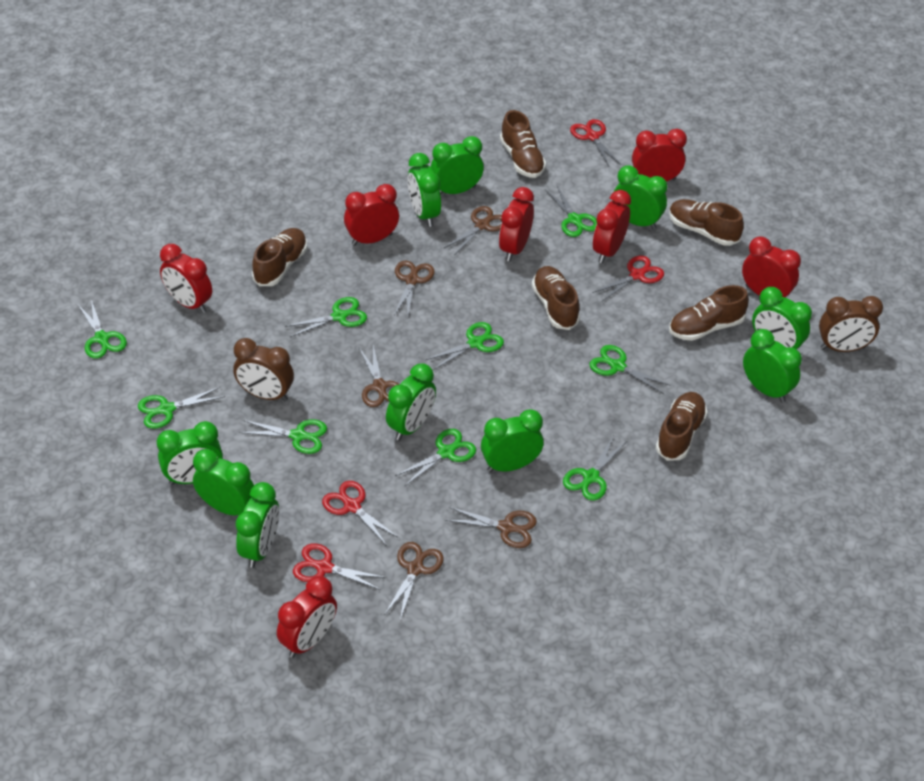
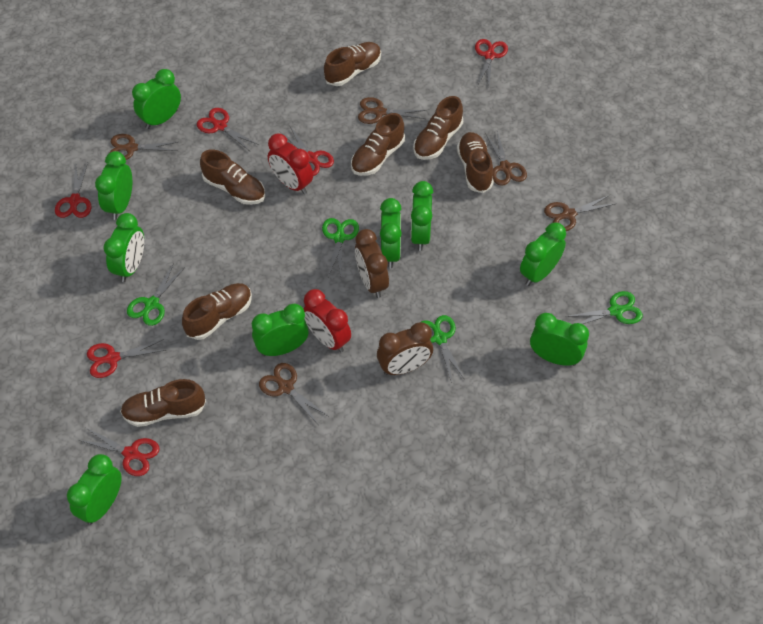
brown shoe: [252,228,307,286] [500,110,546,178] [532,266,580,330] [656,392,708,461] [669,199,744,246] [669,285,749,341] = 6 -> [120,379,206,427] [182,283,252,340] [200,150,265,205] [324,42,381,86] [351,113,405,176] [413,96,463,160] [457,132,494,193] = 7
green clock: [157,421,223,485] [193,449,254,515] [236,482,279,568] [386,363,436,441] [408,153,441,227] [431,136,484,195] [481,409,544,472] [614,166,667,230] [743,329,802,403] [752,287,812,349] = 10 -> [67,454,122,525] [95,151,132,220] [104,213,144,282] [132,69,181,129] [252,304,309,356] [380,198,402,268] [411,181,433,251] [520,223,566,286] [530,313,589,366] = 9
green scissors: [78,300,127,359] [138,387,225,429] [239,419,327,454] [285,297,367,337] [395,429,476,486] [426,322,504,370] [545,186,597,237] [563,435,627,501] [589,345,671,394] = 9 -> [127,263,185,326] [322,218,359,277] [421,315,465,383] [565,291,643,324] = 4
red clock: [160,244,212,313] [277,576,337,658] [344,184,399,246] [499,187,534,261] [593,190,631,263] [632,129,687,182] [742,237,801,297] = 7 -> [268,134,313,194] [303,289,351,353] = 2
red scissors: [293,543,387,590] [322,481,399,546] [570,119,621,166] [592,256,664,301] = 4 -> [55,162,92,218] [78,428,159,476] [87,339,166,378] [197,108,259,151] [279,125,334,176] [475,39,508,86] = 6

